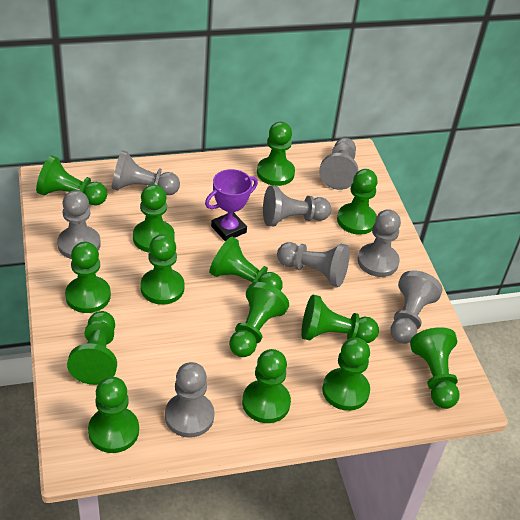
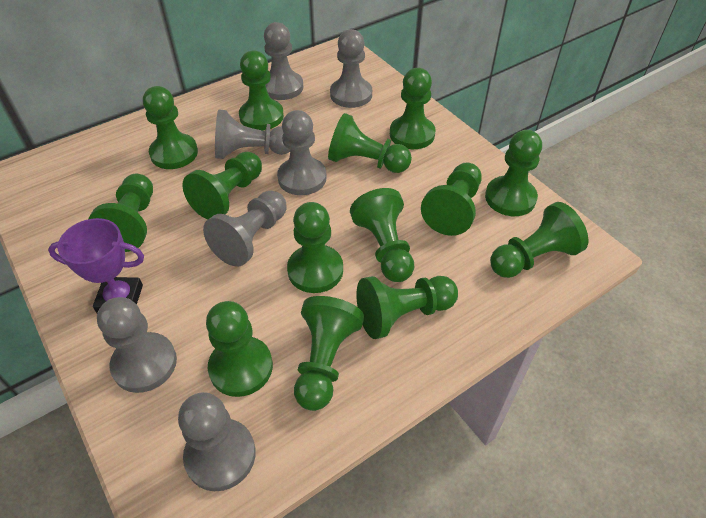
grey pawn: [57,190,101,259] [112,150,180,195] [165,362,214,438] [263,185,332,226] [277,242,350,287] [319,138,358,190] [358,209,401,277] [390,270,443,344] = 8 -> [97,297,177,393] [178,392,256,491] [203,191,286,267] [215,109,290,159] [264,22,303,100] [277,110,327,195] [330,29,372,108] = 7

